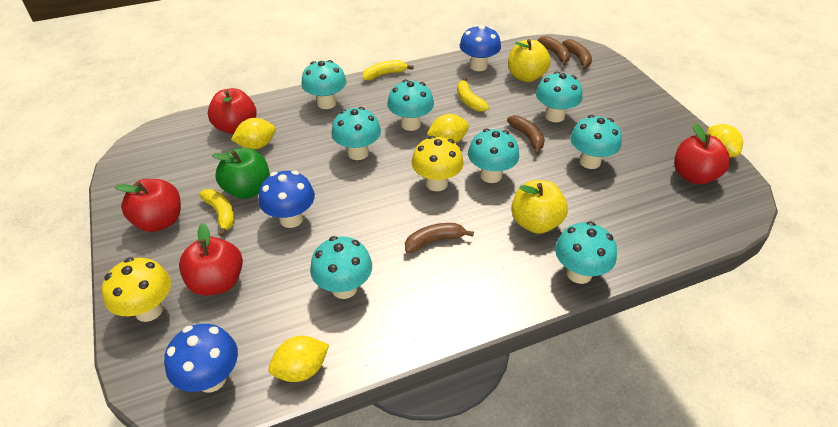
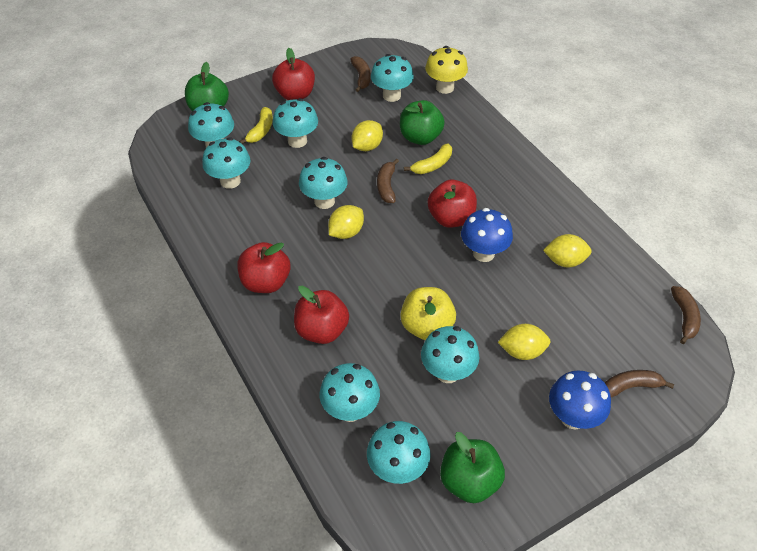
blue mushroom: [164,324,238,393] [259,171,315,228] [460,25,501,71] = 3 -> [461,208,513,262] [549,370,611,430] = 2
green apple: [212,148,270,199] = 1 -> [185,62,229,111] [400,100,445,145] [440,432,505,503] = 3
yellow apple: [508,39,551,82] [511,180,568,234] = 2 -> [400,287,456,340] = 1
yellow banana: [199,189,235,237] [362,60,414,80] [457,77,489,112] = 3 -> [239,107,273,144] [404,143,452,174] = 2
yellow mushroom: [102,257,171,322] [412,136,464,191] = 2 -> [425,46,468,94] = 1

